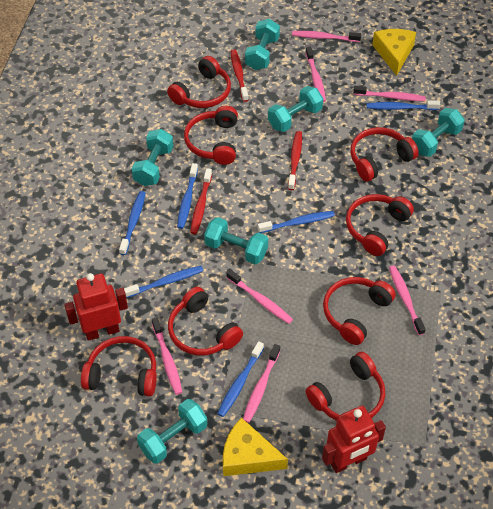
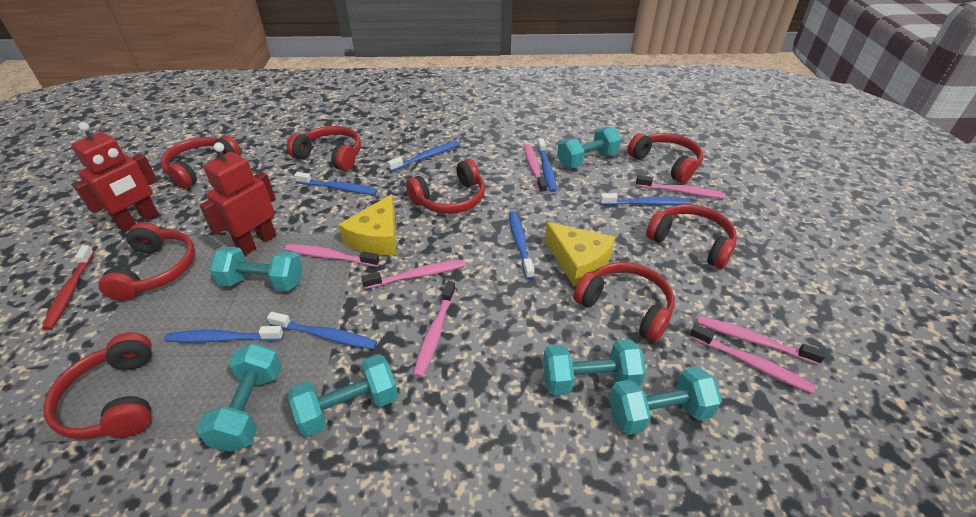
blue toothbrush: [119,191,146,255] [124,266,203,298] [177,163,198,229] [217,341,264,417] [258,211,335,233] [367,100,440,110] = 6 -> [164,326,284,343] [267,312,377,349] [294,172,377,195] [387,141,460,172] [509,211,534,279] [537,138,557,192] [600,193,690,206] = 7
red toothbrush: [190,168,212,234] [231,49,248,102] [288,131,302,190] = 3 -> [42,245,94,330] = 1

